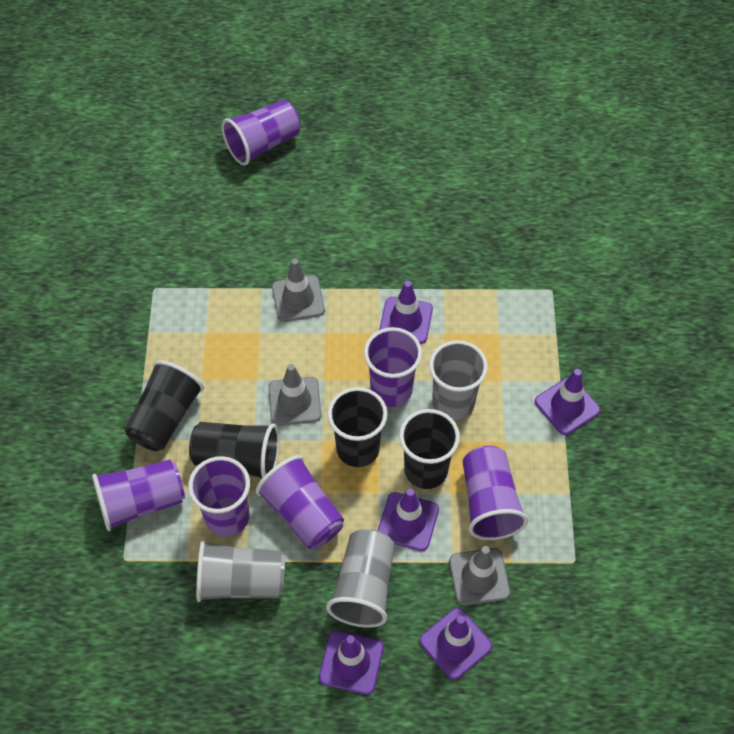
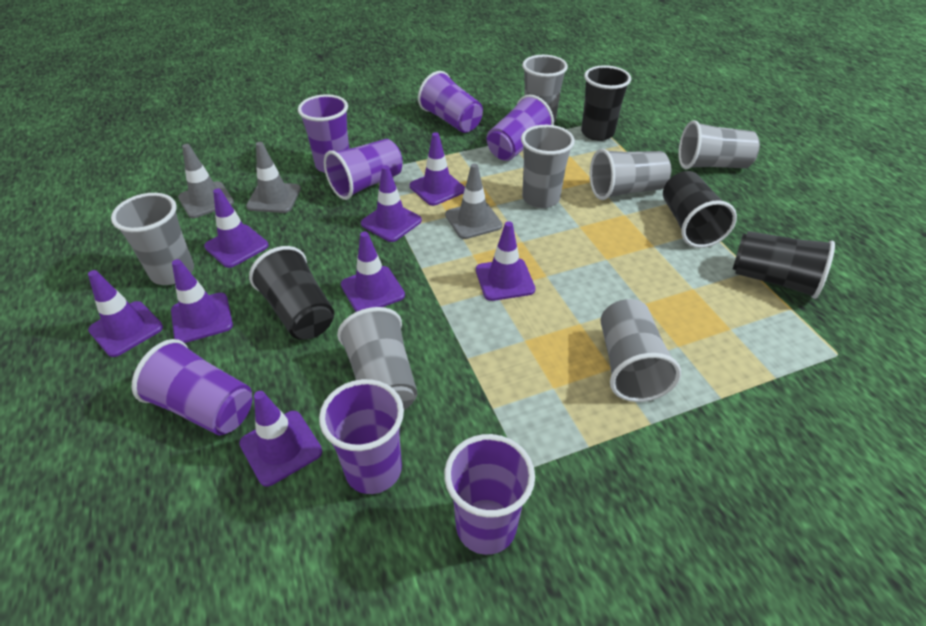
grey cup: [196,540,285,602] [326,529,395,628] [429,340,488,420] = 3 -> [111,193,194,285] [337,307,417,410] [521,125,575,208] [522,55,568,123] [590,149,671,200] [601,299,681,402] [678,120,760,169] = 7
purple cup: [92,460,185,531] [188,456,250,537] [222,100,301,166] [256,455,344,549] [364,327,422,407] [463,446,528,540] = 6 -> [132,339,252,435] [298,94,349,173] [319,379,404,494] [324,139,403,200] [418,71,483,133] [444,434,535,555] [487,94,554,161] = 7
purple traffic cone: [319,630,383,695] [378,489,439,551] [379,281,433,344] [420,608,492,680] [535,369,600,435] = 5 -> [88,270,163,357] [171,259,233,343] [204,188,269,268] [239,391,322,487] [341,232,405,312] [361,165,422,242] [410,132,465,206] [476,221,535,301] = 8

